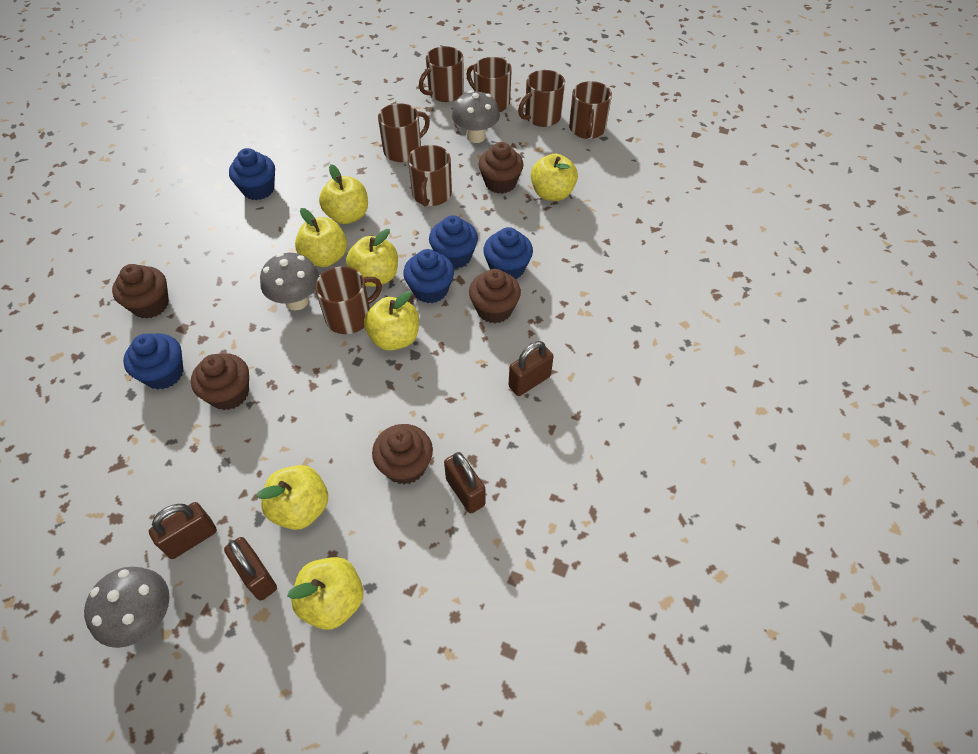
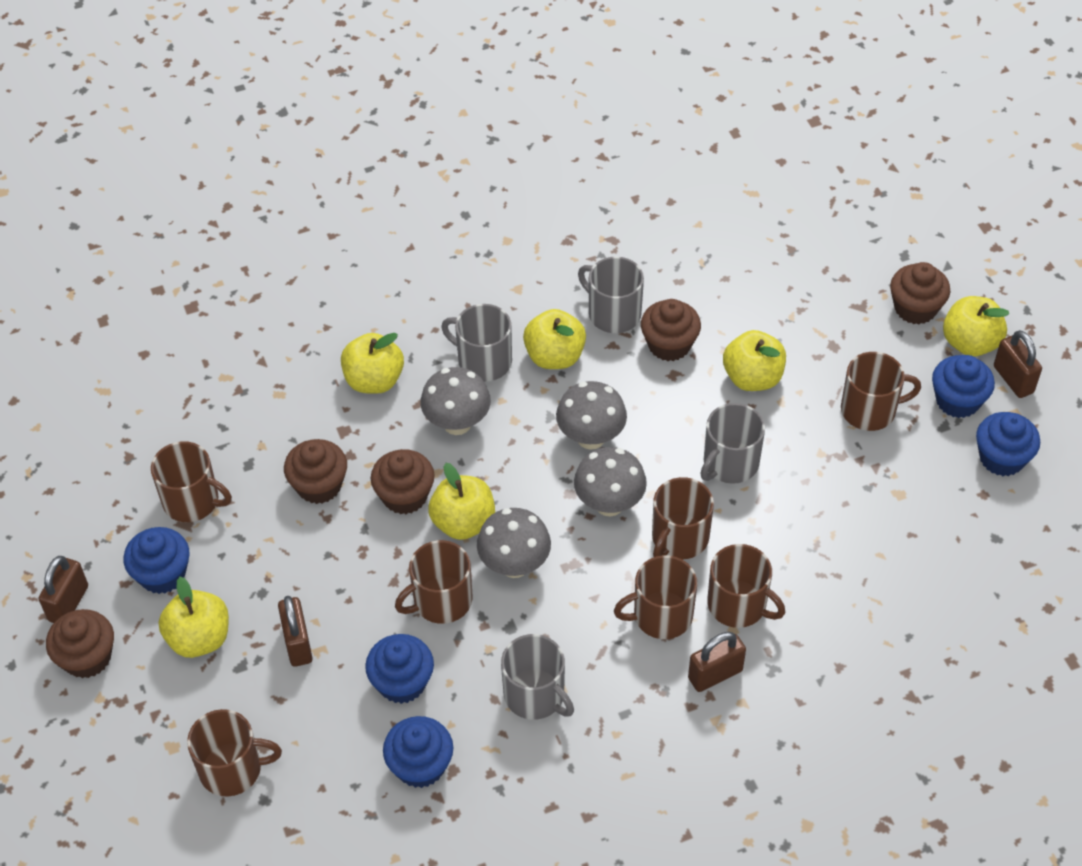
grey mug: none = 0 -> [441,304,512,382] [501,634,574,720] [578,256,644,333] [700,403,765,484] = 4
grey mushroom: [84,567,170,648] [260,253,319,311] [452,90,500,143] = 3 -> [420,367,491,435] [477,508,551,578] [556,381,627,450] [574,447,647,517] = 4
yellow apple: [257,465,328,530] [287,557,363,630] [295,208,347,267] [319,164,368,224] [346,229,398,287] [364,291,419,351] [531,154,578,201] = 7 -> [159,577,229,658] [341,333,404,394] [428,463,495,540] [523,309,586,369] [723,330,786,391] [943,296,1009,357] = 6

